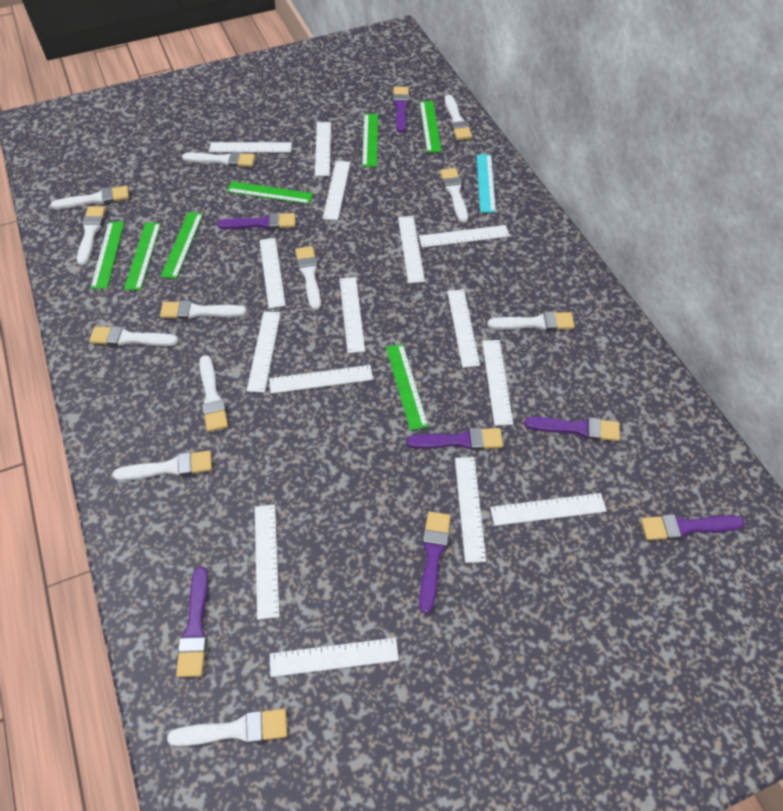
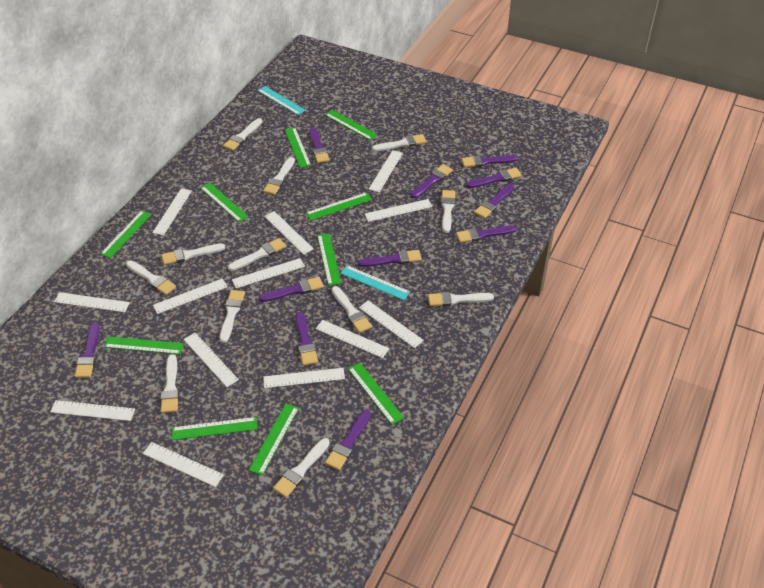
green ruler: [90,222,124,289] [124,222,161,290] [160,212,203,279] [227,181,313,204] [362,114,378,167] [386,344,429,431] [420,101,442,153] = 7 -> [100,210,152,258] [104,336,184,354] [172,417,257,440] [201,183,249,222] [248,404,299,475] [285,128,311,168] [306,192,372,221] [317,233,341,286] [325,110,378,140] [348,363,404,425] = 10
purple brush: [176,567,208,677] [217,213,295,229] [393,87,409,133] [407,427,503,450] [419,511,451,614] [524,417,620,441] [641,514,744,540] = 7 -> [75,323,100,378] [259,277,324,302] [296,312,318,366] [310,127,330,163] [325,410,371,470] [358,250,422,267] [411,164,453,198] [456,225,517,243] [462,155,518,168] [466,168,522,188] [474,184,514,219] = 11
turquoise ruler: [477,154,496,213] = 1 -> [257,86,306,115] [340,265,410,300] = 2
white ruler: [209,142,292,152] [247,311,281,393] [255,504,279,620] [259,238,286,308] [269,365,373,394] [270,638,399,677] [315,122,331,176] [323,161,350,220] [339,277,365,353] [398,216,425,283] [419,225,510,248] [447,289,480,368] [455,457,486,563] [482,340,513,426] [490,493,607,526] = 15 -> [50,400,135,421] [54,292,130,312] [143,442,224,487] [152,188,192,236] [153,278,228,314] [183,333,239,387] [232,258,305,288] [263,368,345,388] [264,211,314,255] [316,320,389,358] [359,301,424,348] [365,199,433,222] [368,150,403,192] = 13

